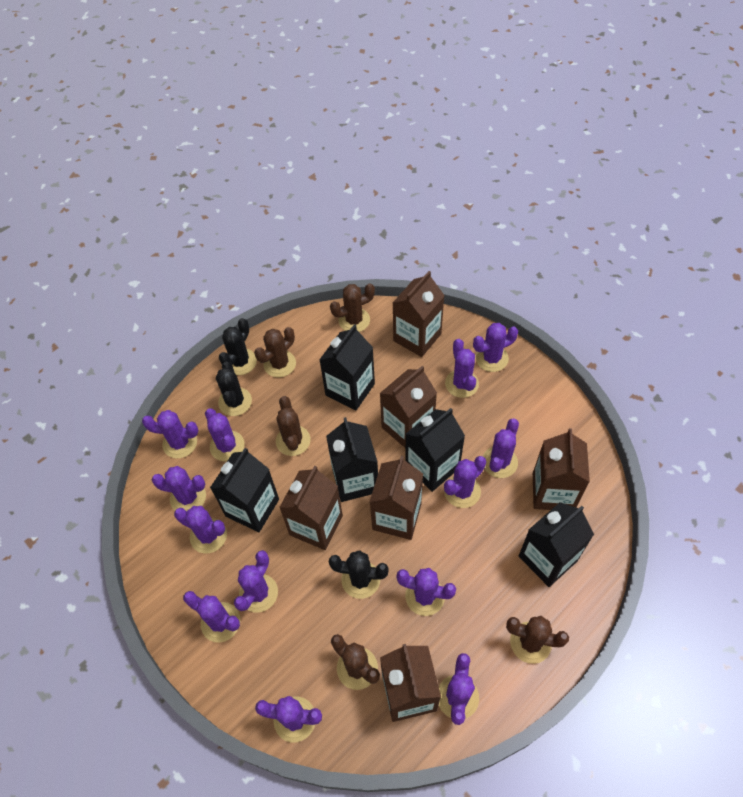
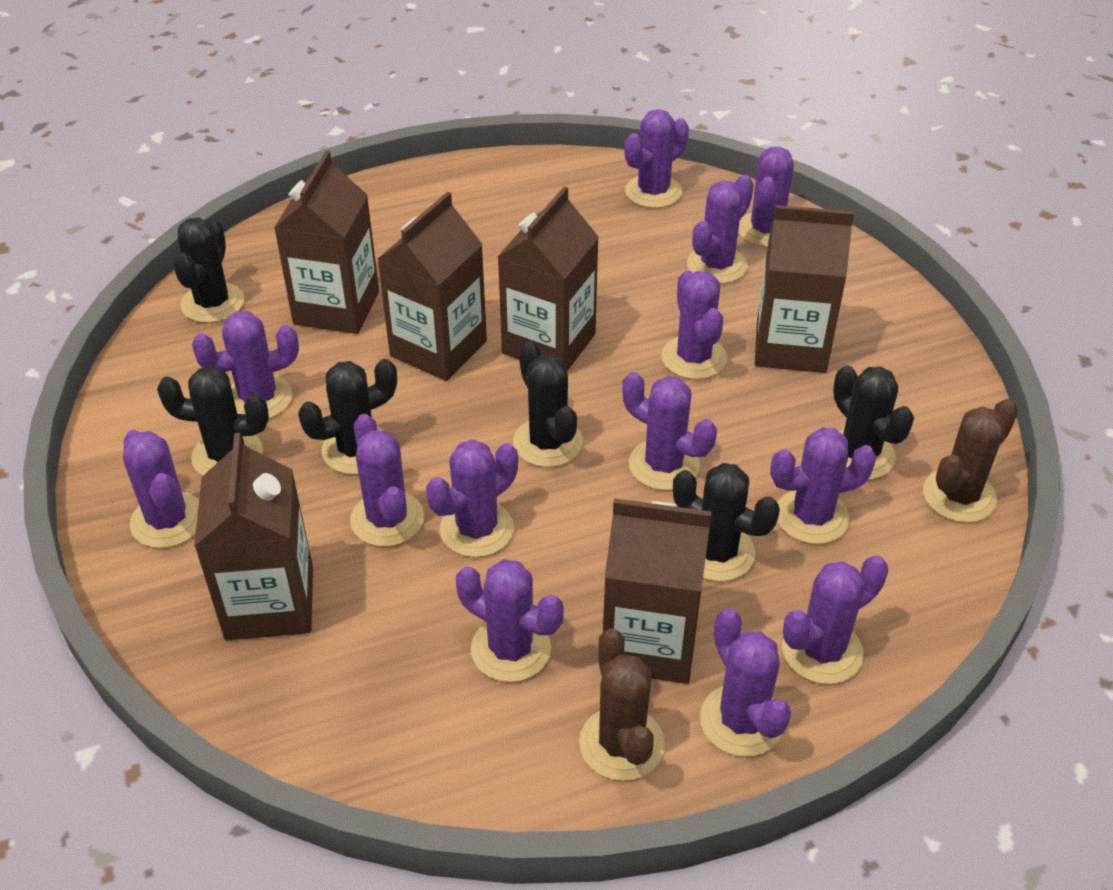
black cactus: [216,361,252,416] [219,318,257,375] [329,550,389,599] = 3 -> [157,366,269,476] [173,217,244,323] [298,359,397,475] [513,341,583,467] [673,463,780,582] [833,366,914,480] = 6
black carton: [210,448,279,532] [319,324,375,410] [326,417,378,502] [405,408,465,492] [519,502,594,587] = 5 -> none = 0
brown cactus: [254,327,296,377] [276,396,311,456] [330,283,375,332] [331,634,380,690] [506,616,569,664] = 5 -> [579,629,665,781] [923,399,1018,523] = 2

